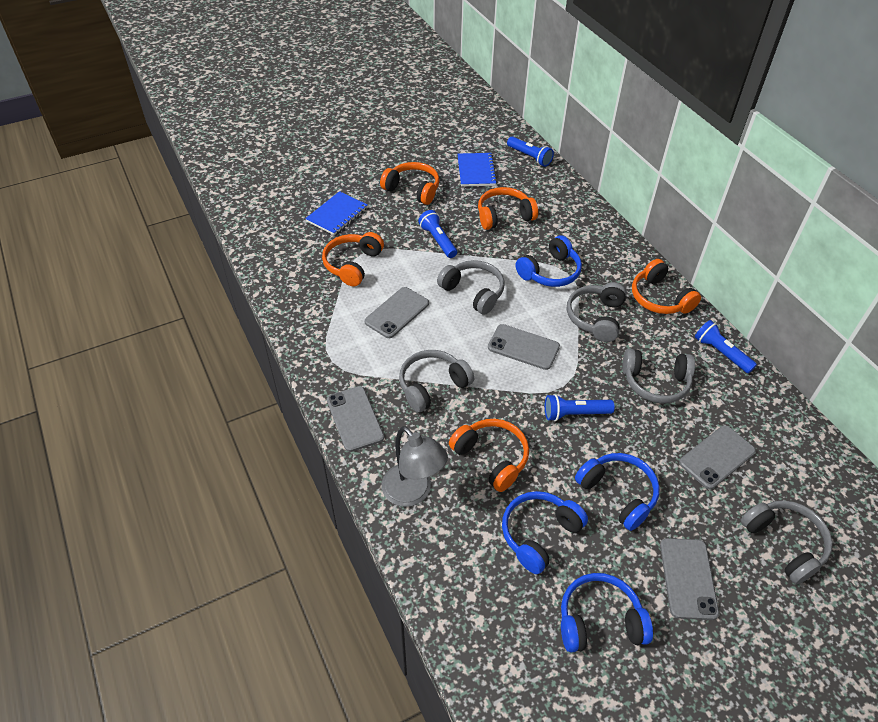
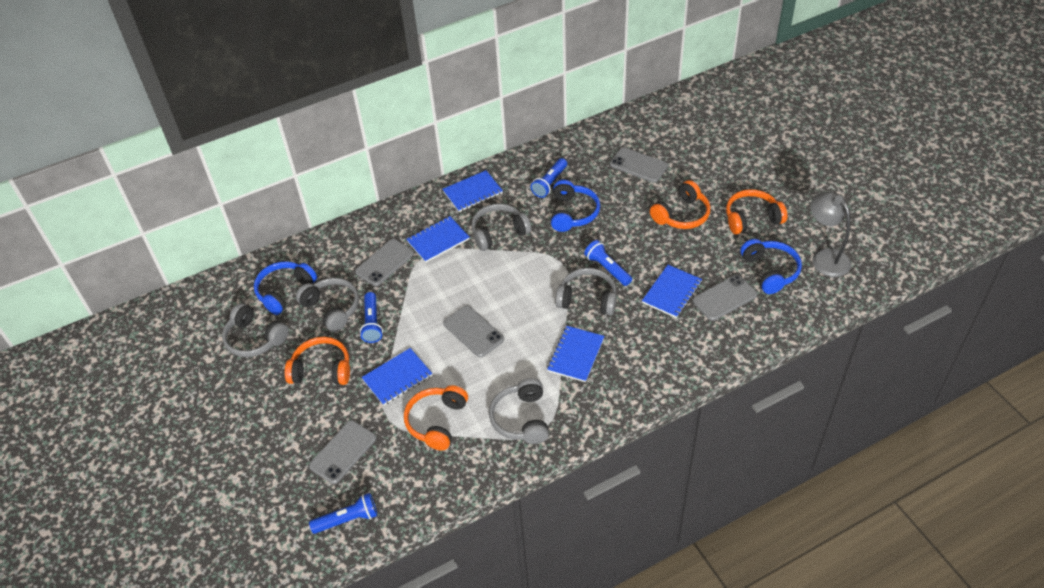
blue headphones: [502,491,588,574] [515,235,582,287] [561,573,653,652] [575,453,660,531] = 4 -> [254,261,317,315] [551,180,600,232] [740,239,802,294] = 3
blue notebook: [305,191,367,235] [457,153,497,187] = 2 -> [362,348,432,406] [406,216,469,262] [442,170,503,212] [547,326,604,382] [642,265,702,318] = 5
orange headphones: [322,232,384,286] [380,162,440,205] [449,419,529,492] [478,187,538,230] [632,259,701,314] = 5 -> [285,337,350,385] [404,385,468,451] [650,180,711,229] [726,189,787,235] = 4

